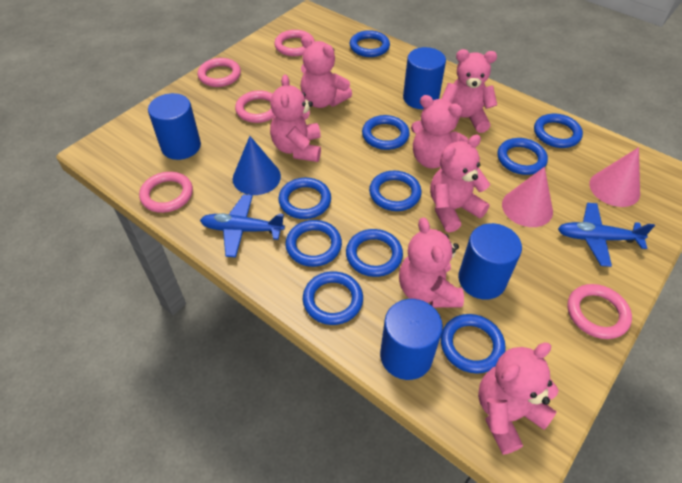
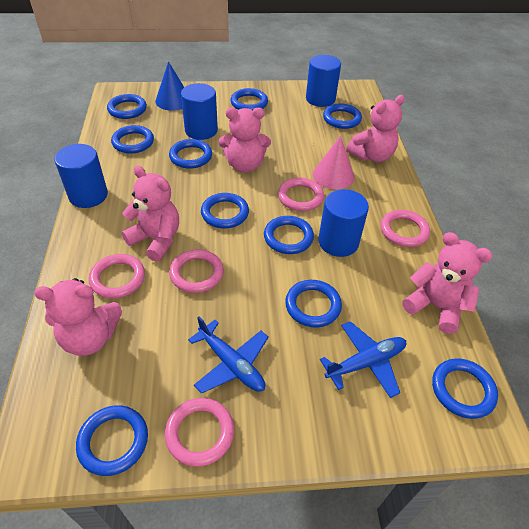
pink cone: [502,167,553,227] [589,147,640,207] = 2 -> [313,135,354,189] = 1
pink teddy bear: [270,74,321,162] [300,36,352,108] [399,217,464,308] [411,95,468,168] [430,135,490,232] [442,49,497,133] [478,343,559,455] = 7 -> [34,278,122,356] [122,166,179,262] [219,108,271,173] [346,95,405,162] [402,232,493,334] = 5

